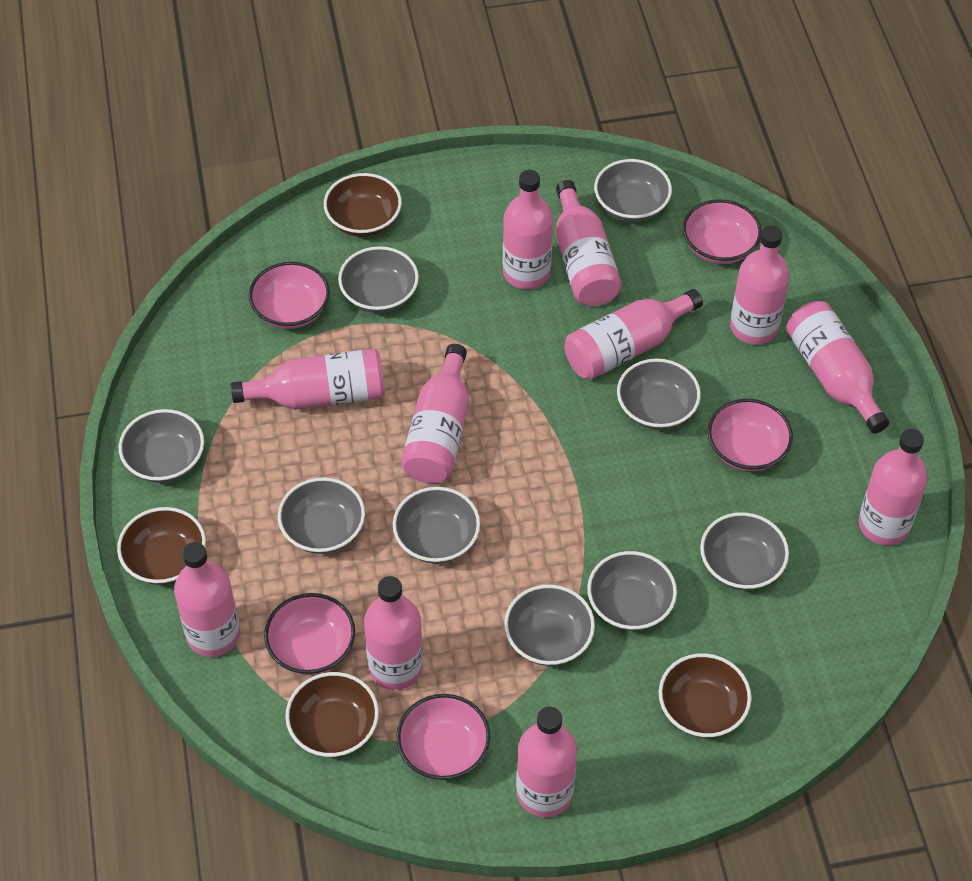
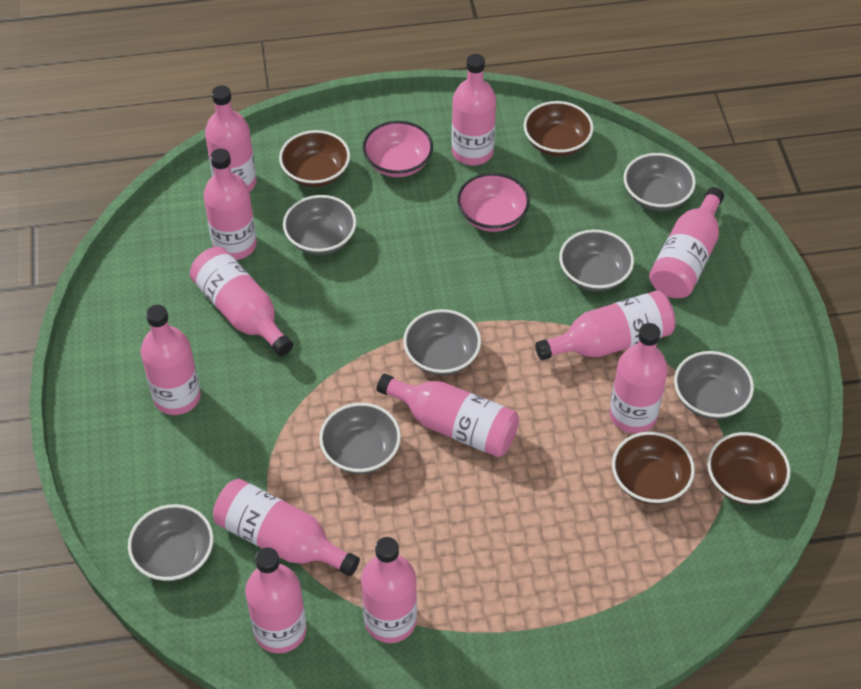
grey bowl: [119,409,204,483] [278,477,365,554] [338,246,419,313] [393,487,480,564] [504,585,595,666] [587,551,677,631] [594,159,672,222] [617,358,701,430] [700,512,789,590] = 9 -> [128,504,214,581] [283,195,356,255] [319,403,401,474] [403,309,481,375] [559,230,634,291] [624,153,696,211] [674,351,754,419] = 7
pink bottle: [174,542,240,657] [231,349,385,410] [364,576,423,690] [401,344,469,483] [503,170,553,289] [516,707,577,817] [555,180,622,306] [564,289,703,380] [730,226,790,345] [786,301,889,433] [858,429,928,545] = 11 -> [141,305,201,415] [190,247,293,356] [204,149,257,260] [205,85,256,192] [213,479,360,576] [245,547,307,653] [361,537,417,643] [377,374,519,457] [452,54,496,166] [535,290,675,360] [610,323,668,433] [649,187,724,298] = 12
pink bowl: [249,262,330,329] [264,593,355,675] [396,694,490,780] [683,199,762,264] [708,399,793,472] = 5 -> [363,121,433,177] [457,173,530,232] = 2

